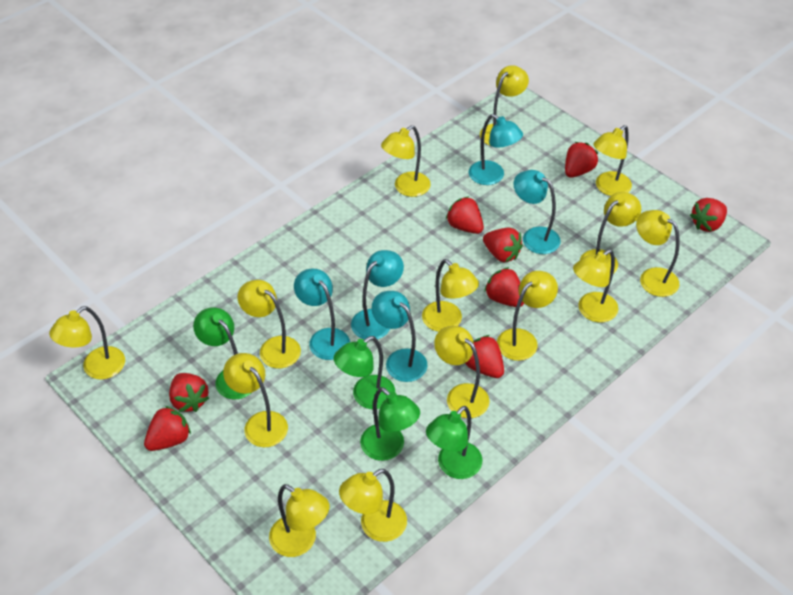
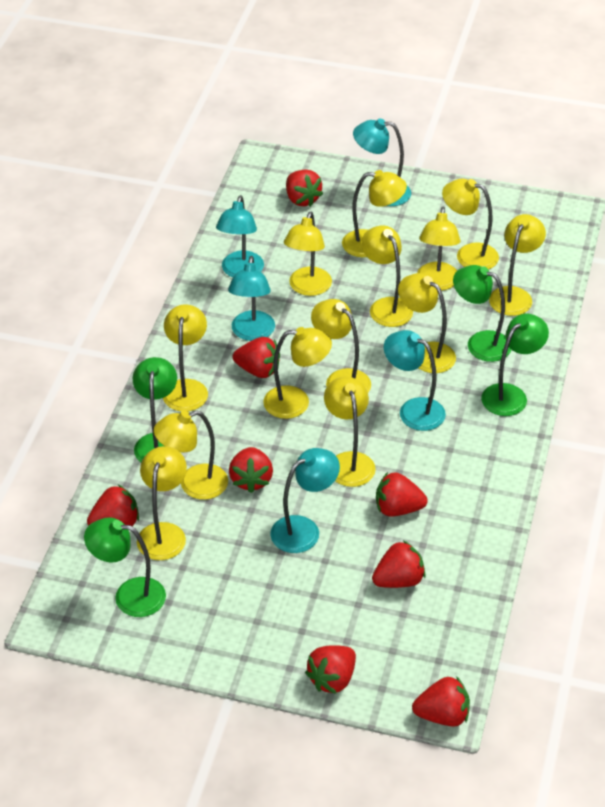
yellow lamp: [49,306,125,380] [223,353,288,447] [238,280,301,369] [269,484,330,557] [339,469,407,542] [381,125,431,197] [422,259,479,332] [434,326,489,418] [480,65,529,145] [497,271,558,361] [573,249,618,322] [580,192,641,274] [593,125,632,196] [636,210,680,297] = 14 -> [137,446,187,560] [154,411,228,500] [163,304,208,412] [263,327,332,419] [284,212,332,296] [311,299,371,393] [324,377,376,487] [342,170,407,257] [361,225,413,327] [398,273,456,373] [417,207,461,291] [442,179,499,270] [489,214,546,316] = 13

